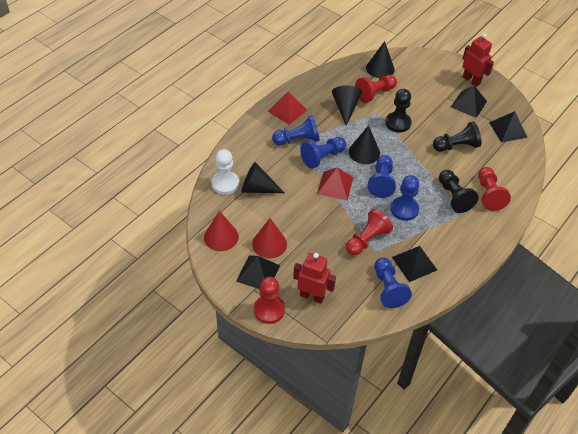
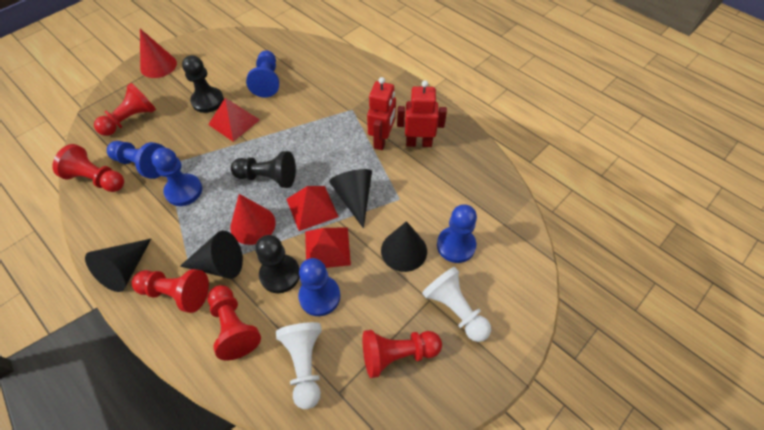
black pyramid: [236,256,280,289] [392,246,437,282] [451,85,487,118] [489,111,528,143] = 4 -> none = 0
red pawn: [254,277,285,324] [346,209,393,255] [355,75,397,103] [478,167,511,211] = 4 -> [52,144,124,192] [94,83,156,136] [132,269,209,313] [207,285,261,360] [362,330,442,378] = 5
red pyramid: [268,92,307,125] [317,167,353,200] = 2 -> [208,98,260,142] [287,186,339,231] [305,227,351,268] = 3
white pawn: [212,149,239,195] = 1 -> [276,322,322,409] [422,267,491,342] = 2

